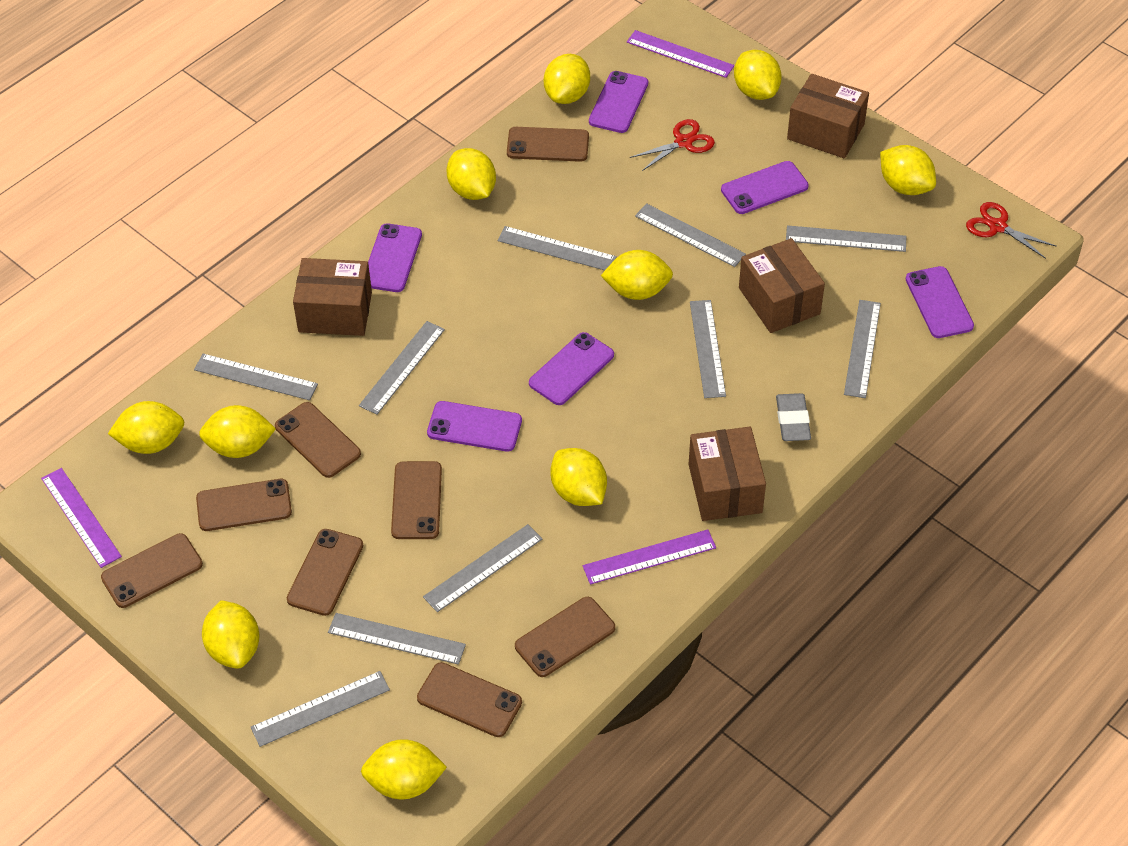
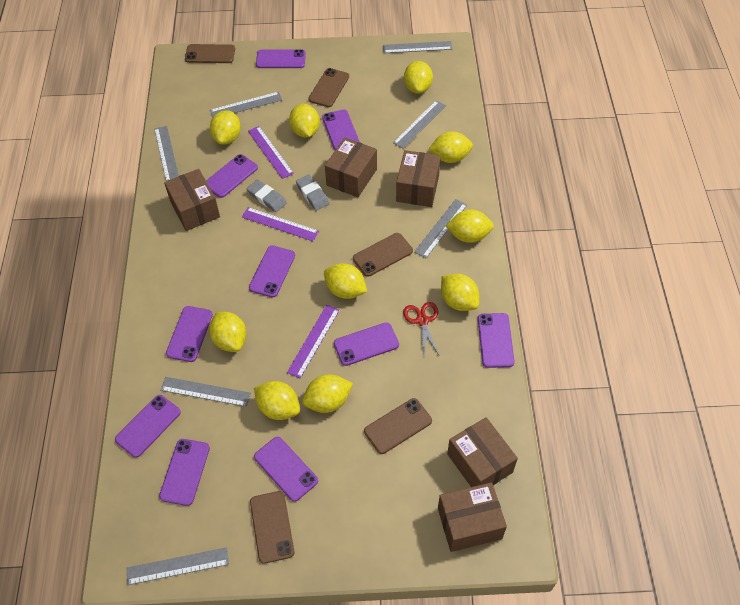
brown box: [293,258,372,336] [689,427,766,521] [739,238,825,333] [787,74,869,158] = 4 -> [164,169,220,231] [325,137,377,197] [396,150,441,207] [438,482,507,552] [447,417,518,487] = 5
brown phone: [101,533,203,608] [196,479,292,531] [275,402,361,478] [287,529,364,616] [391,461,442,539] [417,662,522,737] [507,127,589,162] [515,597,615,677] = 8 -> [185,44,235,63] [250,491,294,564] [308,68,349,107] [353,233,413,277] [364,398,432,454] = 5
grey eraser: [776,393,811,441] = 1 -> [247,180,287,212] [296,174,329,211] = 2
grey ruler: [194,354,318,400] [251,671,390,747] [328,613,466,665] [359,321,445,415] [423,524,542,612] [498,226,617,270] [635,203,746,267] [690,300,726,398] [786,225,906,252] [844,300,881,398] = 10 -> [127,547,229,585] [154,126,179,181] [160,377,251,407] [210,92,282,118] [383,41,452,53] [393,100,446,149] [414,199,467,258] = 7
purple phone: [368,223,422,292] [427,401,522,452] [529,332,614,405] [589,71,648,133] [721,161,809,214] [906,266,974,338] = 6 -> [115,395,181,458] [159,439,210,506] [166,306,213,362] [206,154,258,198] [249,246,295,298] [254,437,318,502] [256,49,306,68] [322,109,360,150] [334,322,399,366] [478,313,515,368] = 10
red scissors: [630,119,715,171] [966,202,1057,259] = 2 -> [403,302,439,355] = 1

